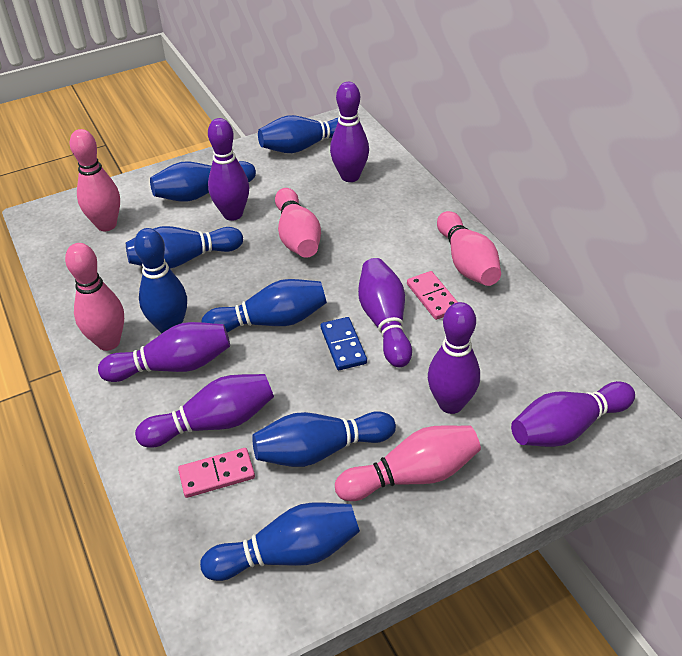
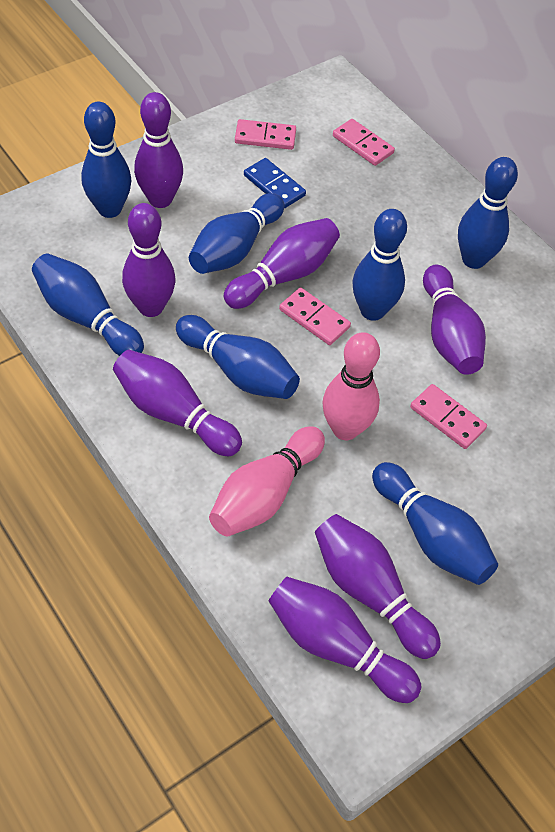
pink bowling pin: [65,243,124,351] [70,129,120,231] [275,188,321,258] [335,425,481,501] [437,211,501,286] = 5 -> [209,426,325,537] [322,332,380,440] = 2
pink domino: [178,448,255,498] [407,271,457,320] = 2 -> [235,119,296,150] [279,287,351,345] [333,119,395,166] [410,384,487,449] = 4

